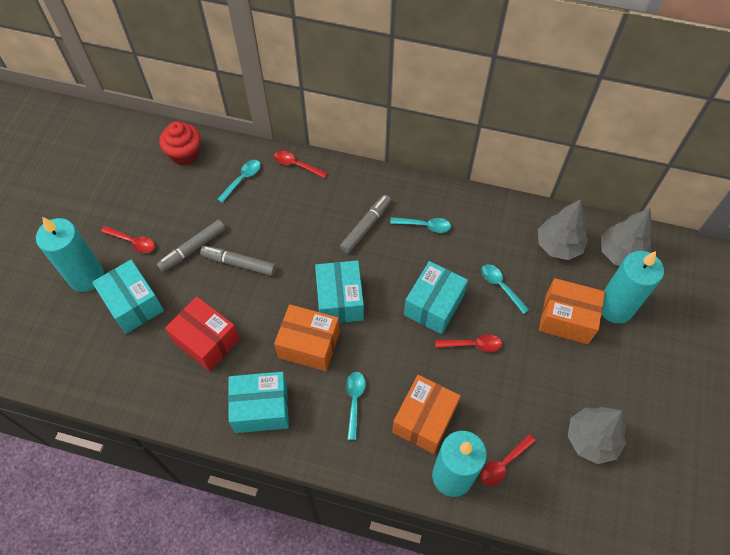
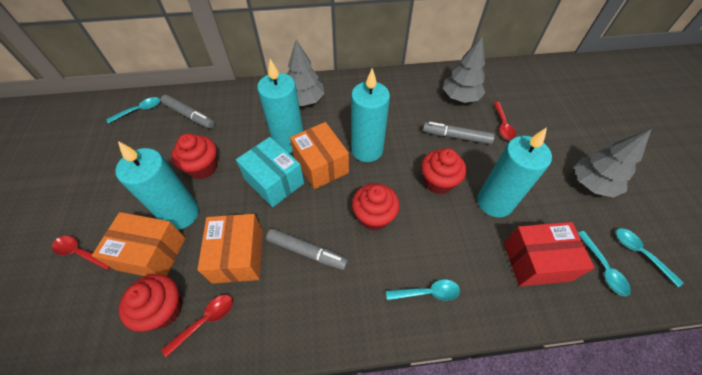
red cupcake: [159,121,201,166] = 1 -> [118,274,182,332] [171,133,218,179] [352,183,400,231] [421,148,466,194] = 4
red spoon: [101,226,155,253] [274,151,327,178] [435,334,502,352] [480,434,536,486] = 4 -> [52,236,110,270] [161,295,233,357] [494,102,516,140] = 3
turquoise box: [92,260,164,334] [228,372,289,433] [315,260,364,323] [404,261,468,334] = 4 -> [236,137,304,207] = 1
turquoise candle: [36,217,104,292] [432,431,487,497] [601,251,664,323] = 3 -> [115,141,199,230] [257,59,303,153] [351,68,390,162] [477,127,552,218] = 4

